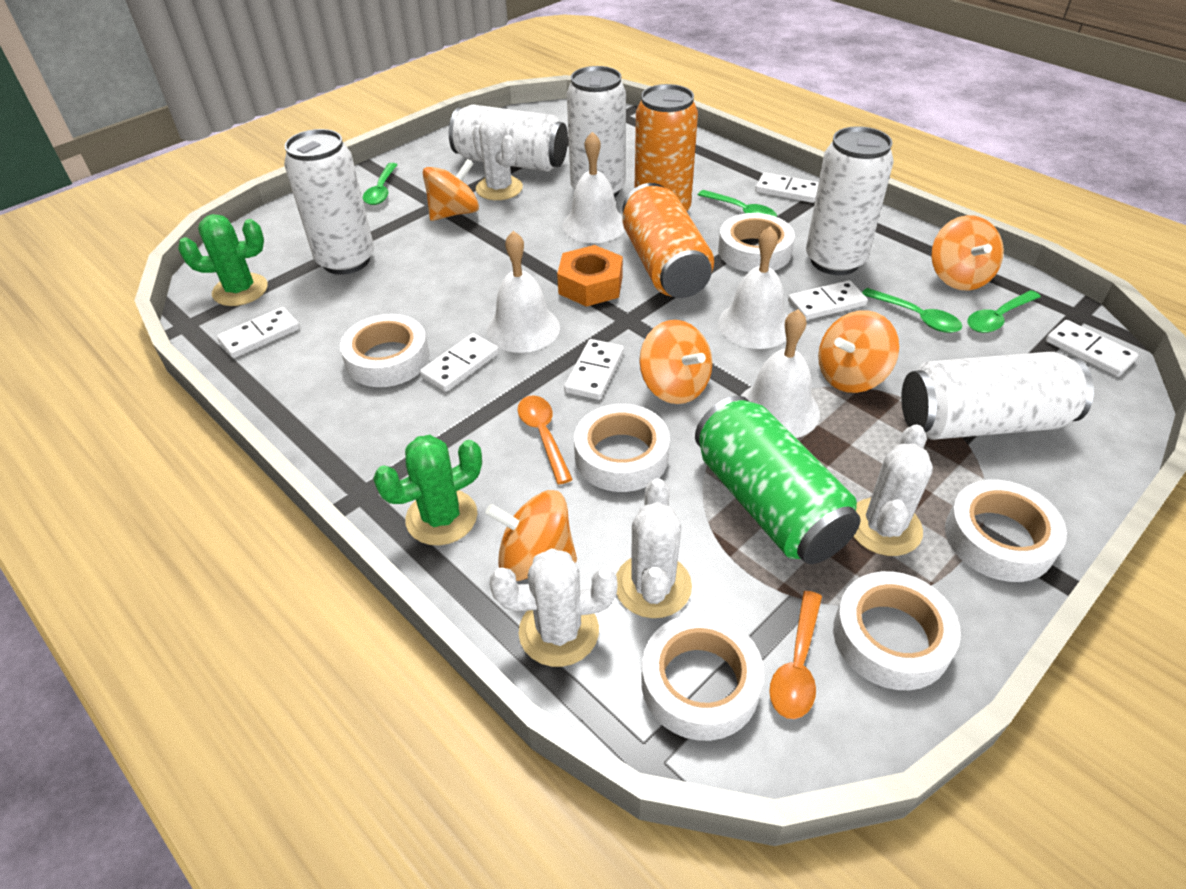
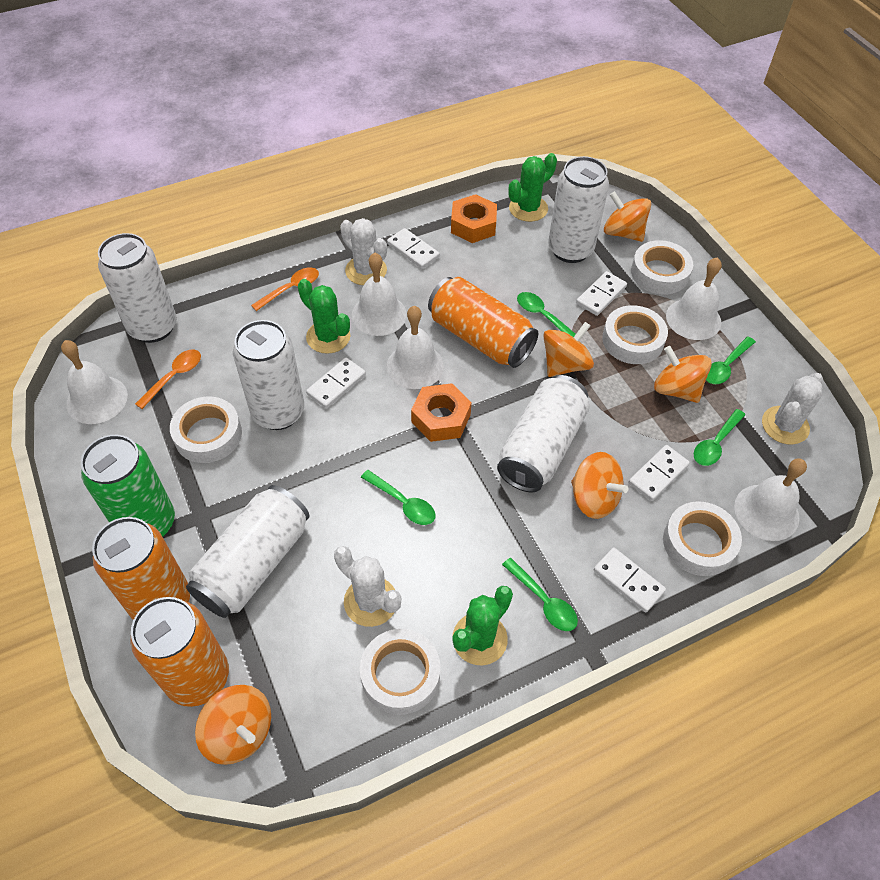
green cactus: [178,214,268,306] [373,435,482,545] = 2 -> [298,279,351,354] [452,586,513,665] [508,153,557,222] = 3
green spoon: [363,163,398,205] [698,190,777,217] [862,288,962,333] [967,290,1041,333] = 4 -> [361,470,436,525] [502,558,578,631] [517,292,576,337] [694,409,745,466] [706,336,756,384] = 5
orange can: [622,183,714,298] [635,84,698,211] = 2 -> [92,517,190,620] [130,597,229,707] [428,277,538,368] = 3
orange nut: [557,245,623,307] = 1 -> [411,383,472,442] [451,194,497,243] = 2
white bell: [487,231,560,353] [562,132,625,243] [718,226,787,349] [741,309,820,438] = 4 -> [61,340,128,424] [352,253,407,336] [386,306,444,389] [666,257,722,340] [734,458,807,541] = 5
white cactus: [472,117,523,200] [490,548,617,667] [616,478,692,618] [853,425,933,556] = 4 -> [334,546,401,627] [340,218,387,285] [762,373,823,445] = 3
white domino: [217,307,300,358] [420,333,499,392] [564,339,624,400] [755,172,819,203] [788,280,868,320] [1046,320,1138,377] = 6 -> [306,358,366,409] [387,228,440,269] [576,271,627,316] [594,547,666,613] [629,445,690,501] = 5
white tape: [340,314,429,387] [574,404,670,492] [641,614,764,741] [718,213,795,272] [833,571,961,690] [945,480,1067,582] = 6 -> [170,396,242,463] [360,629,440,715] [602,305,668,364] [631,240,693,295] [663,501,742,576] = 5

